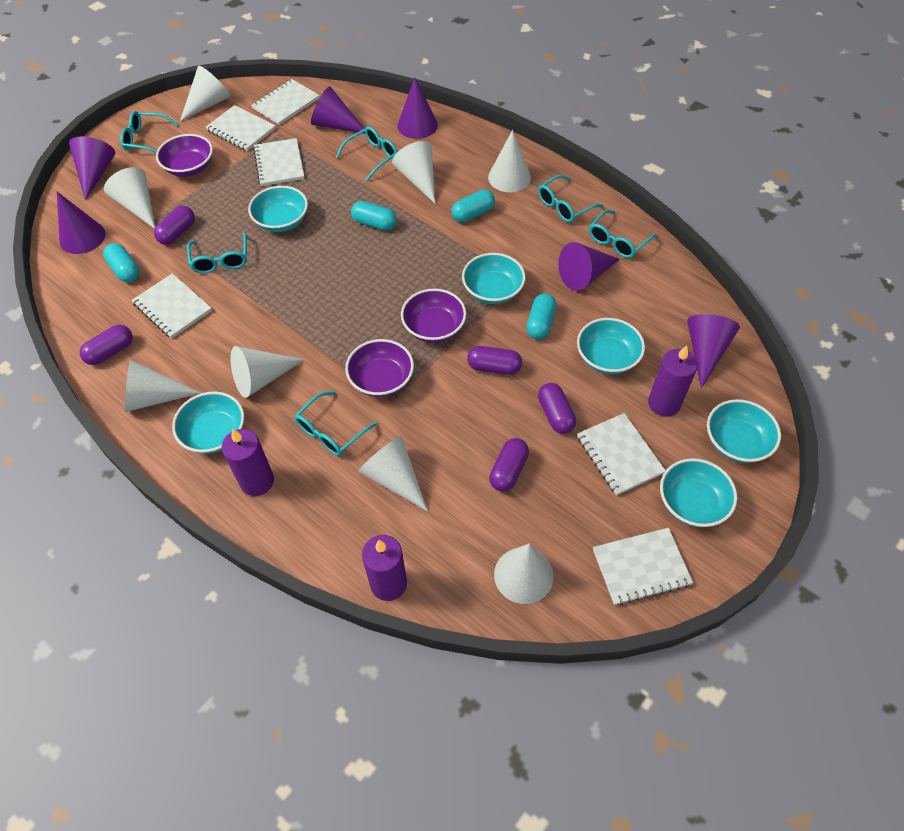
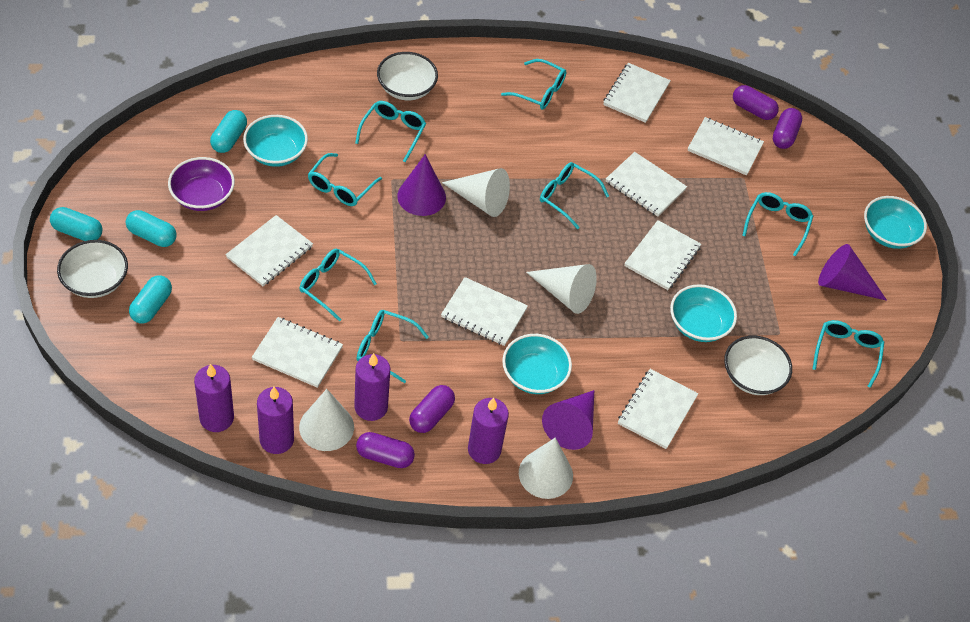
purple bowl: [156,134,213,177] [345,339,414,397] [401,288,466,343] = 3 -> [168,157,235,211] = 1
purple candle: [221,429,274,496] [362,535,407,601] [648,345,698,417] = 3 -> [194,364,234,432] [257,387,294,454] [354,353,390,421] [468,398,509,464] = 4
purple capsule: [79,325,133,365] [154,206,195,245] [467,346,522,375] [489,438,529,492] [538,383,576,434] = 5 -> [356,432,415,468] [409,385,455,433] [733,85,779,120] [773,108,802,149] = 4
purple cone: [57,192,106,254] [69,137,115,201] [311,86,365,134] [397,78,438,139] [558,242,620,291] [687,314,740,388] = 6 -> [397,154,446,216] [542,390,594,450] [818,244,887,301] = 3
turquoise bowl: [172,391,245,454] [248,186,308,232] [462,253,526,304] [577,318,645,374] [660,458,737,527] [707,399,781,463] = 6 -> [243,115,308,167] [502,334,572,394] [670,284,737,342] [864,196,927,249] = 4
turquoise glasses: [120,111,179,153] [187,233,247,273] [295,391,378,456] [336,126,398,181] [538,175,604,222] [589,210,657,258] = 6 -> [299,249,377,322] [308,153,382,206] [355,101,426,162] [357,310,429,383] [501,59,566,110] [540,162,609,229] [742,192,813,257] [813,320,884,388] = 8
white bowl: none = 0 -> [57,240,128,298] [377,52,438,100] [724,335,792,395] = 3
white cone: [104,167,155,229] [125,360,201,412] [180,66,231,121] [231,346,305,398] [358,436,428,512] [392,141,435,204] [488,130,531,192] [494,544,553,604] = 8 -> [299,389,354,451] [442,168,510,217] [519,438,573,499] [526,264,597,314] = 4
white notebook: [132,273,212,339] [206,105,276,151] [251,79,320,125] [253,138,305,186] [577,413,666,496] [593,528,693,605] = 6 -> [226,215,313,286] [252,317,343,388] [441,277,528,346] [603,63,671,123] [606,152,687,217] [618,369,698,449] [624,220,701,290] [688,117,764,175] = 8

